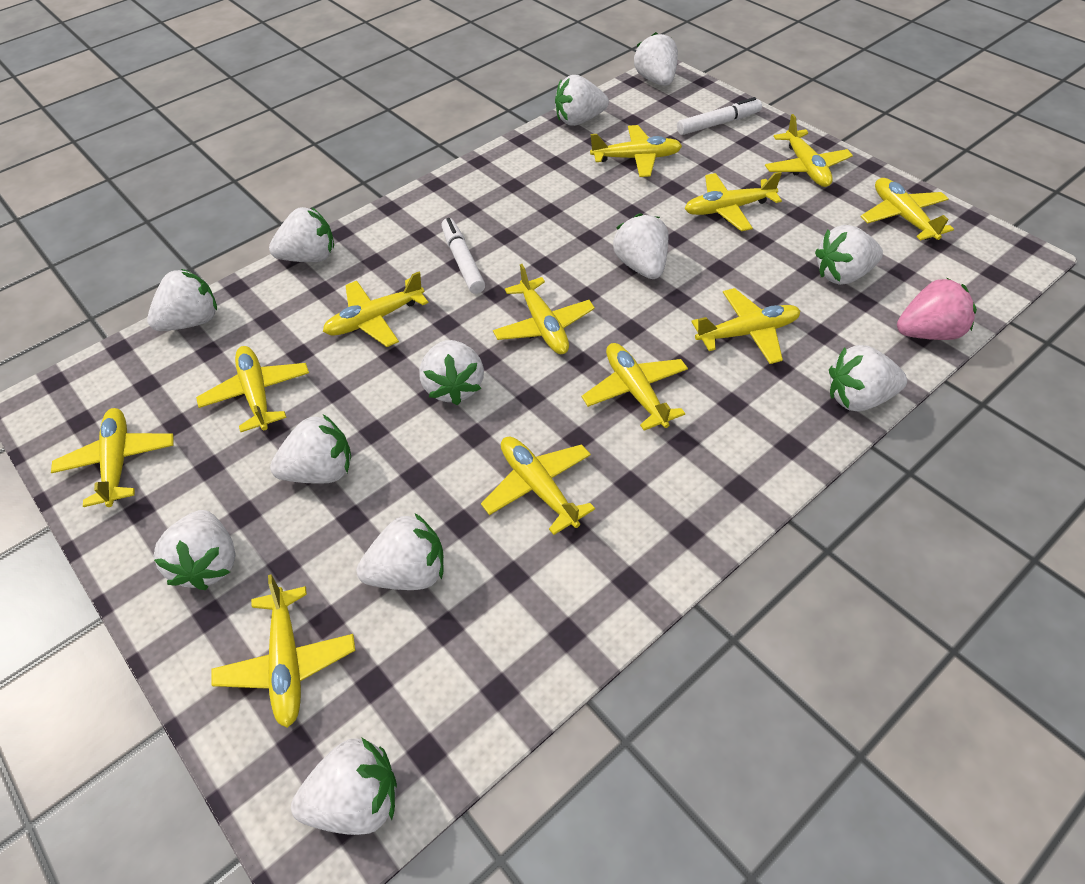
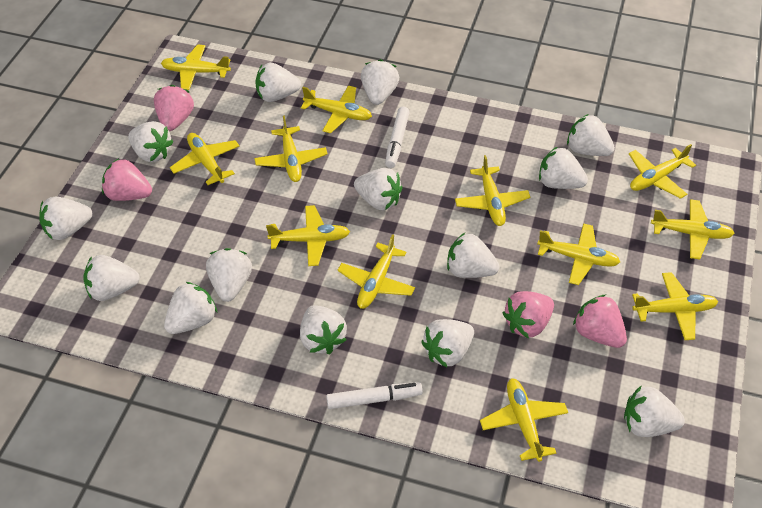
pink strawberry: [897,278,977,340] = 1 -> [102,158,152,201] [154,85,194,131] [503,291,554,338] [573,294,627,348] = 4
white strawberry: [147,269,217,331] [154,510,236,590] [269,207,334,262] [270,415,351,484] [291,737,397,835] [356,513,444,590] [419,340,484,405] [555,75,609,126] [613,213,668,279] [634,32,678,86] [815,225,883,285] [829,345,907,412] = 12 -> [39,197,93,240] [83,255,140,301] [128,121,174,162] [164,282,217,334] [206,248,252,302] [255,63,301,102] [300,305,347,355] [354,168,402,210] [361,59,399,105] [421,319,474,367] [447,233,499,278] [539,146,588,189] [567,114,615,156] [624,385,685,437] = 14

